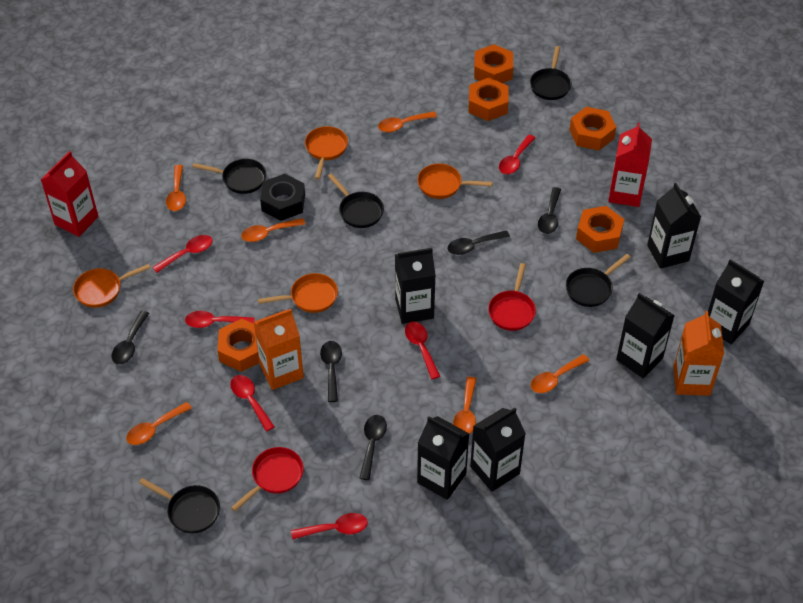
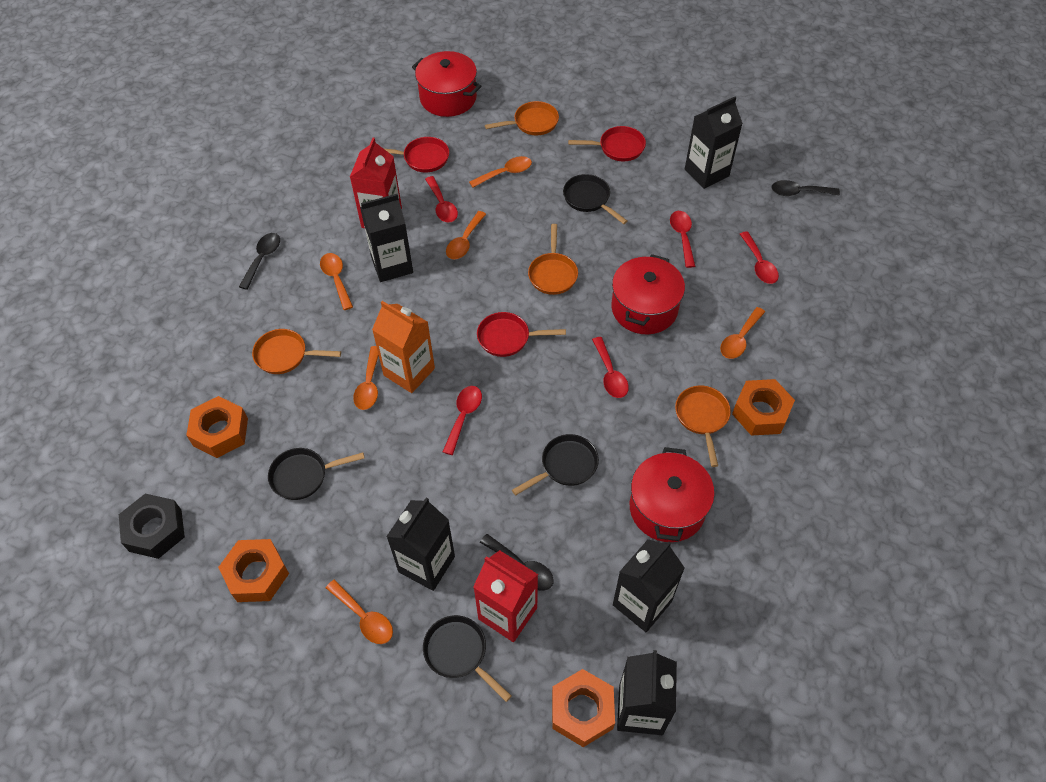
black carton: [395,248,436,324] [417,416,469,500] [470,408,526,492] [616,293,675,378] [647,183,701,269] [708,259,764,344] = 6 -> [360,194,413,282] [386,497,455,591] [613,539,685,632] [617,650,677,735] [685,97,743,189] = 5
black pan: [139,478,220,533] [192,159,266,194] [328,173,384,228] [530,46,572,100] [566,254,631,307] = 5 -> [268,448,365,500] [423,615,512,702] [512,434,599,495] [563,174,627,224] = 4
black spoon: [112,311,149,364] [320,341,342,402] [359,415,387,480] [448,230,510,255] [538,187,561,234] = 5 -> [239,233,280,290] [480,534,554,591] [771,180,840,196] = 3
orange carton: [253,309,304,390] [673,311,724,396] = 2 -> [372,301,435,393] = 1
orange nut: [217,319,259,372] [468,78,509,121] [474,44,513,83] [569,107,616,150] [576,206,624,253] = 5 -> [186,396,248,458] [218,539,289,602] [552,669,615,747] [732,379,795,436] = 4
red pan: [231,447,304,512] [488,263,536,331] = 2 -> [385,137,449,173] [477,312,566,357] [568,126,646,161] = 3
red pot: none = 0 -> [412,51,481,117] [611,254,685,334] [630,447,715,542] = 3
red spoon: [152,235,212,273] [185,311,255,328] [230,375,275,432] [291,513,368,540] [405,322,440,379] [499,135,535,174] = 6 -> [425,176,458,223] [443,386,482,455] [592,337,629,398] [670,211,695,268] [740,231,779,284] = 5

